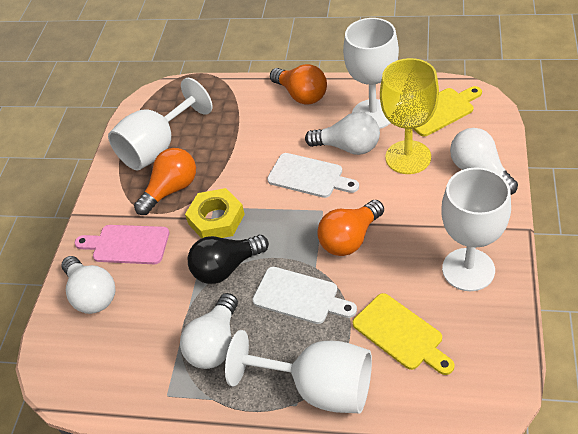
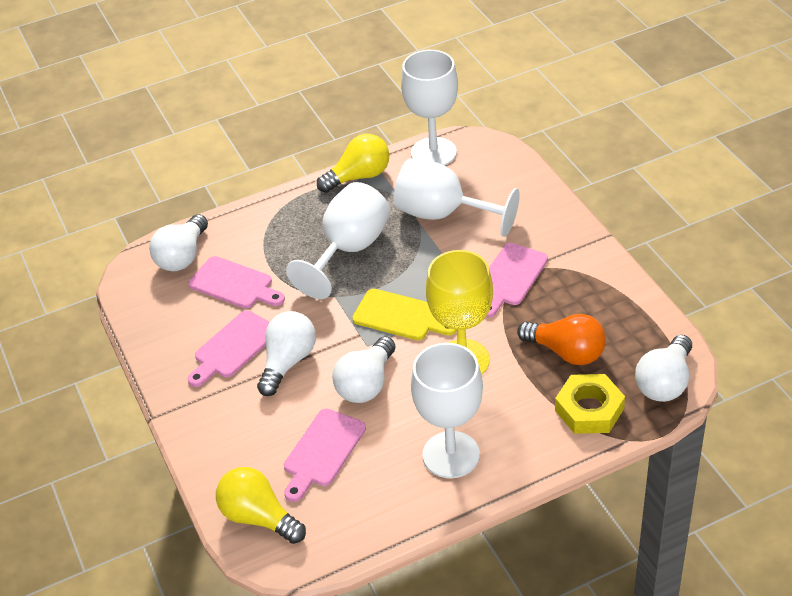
black light bulb: [188,235,269,284] = 1 -> none = 0
orange light bulb: [134,148,196,215] [270,64,327,105] [317,200,384,256] = 3 -> [517,314,606,365] = 1
pink cutting board: [75,225,170,264] = 1 -> [188,256,285,308] [188,310,270,387] [284,409,366,502] [486,243,548,318] = 4
white cutting board: [252,267,357,324] [267,153,359,198] = 2 -> none = 0
yellow cutting board: [353,293,455,375] [413,86,482,136] = 2 -> [352,289,457,340] = 1
yellow light bulb: none = 0 -> [216,467,306,544] [317,134,390,193] = 2

